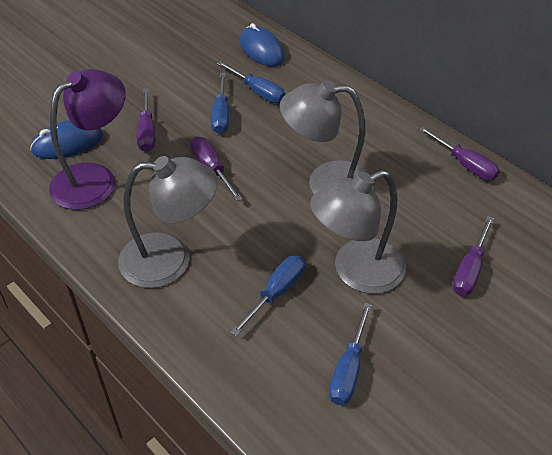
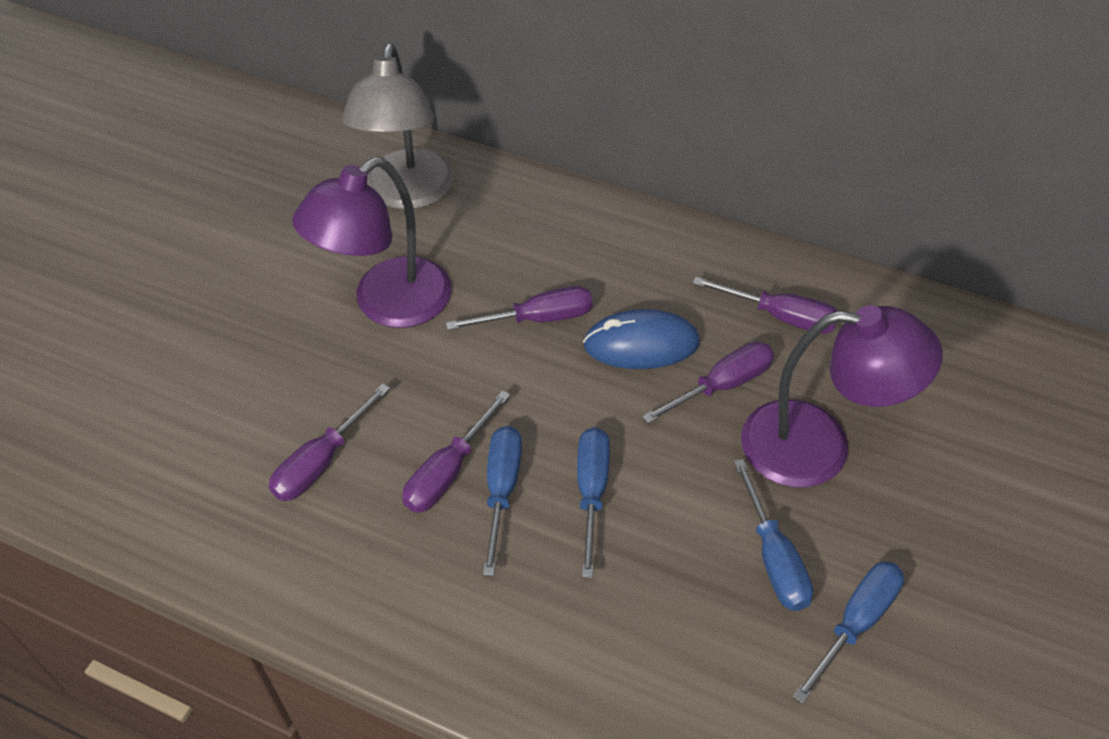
blue mouse: [30,120,103,159] [240,23,285,66] = 2 -> [583,309,700,369] = 1
grey lamp: [118,156,218,288] [280,80,373,194] [310,170,406,294] = 3 -> [342,43,454,210] = 1
purple lamp: [49,69,126,210] = 1 -> [292,157,452,328] [741,305,943,488] = 2
purple screwdriver: [137,88,156,152] [190,137,242,201] [419,126,500,181] [452,216,494,296] = 4 -> [269,384,390,501] [402,391,511,513] [446,286,593,330] [642,342,774,424] [693,277,837,334] = 5

